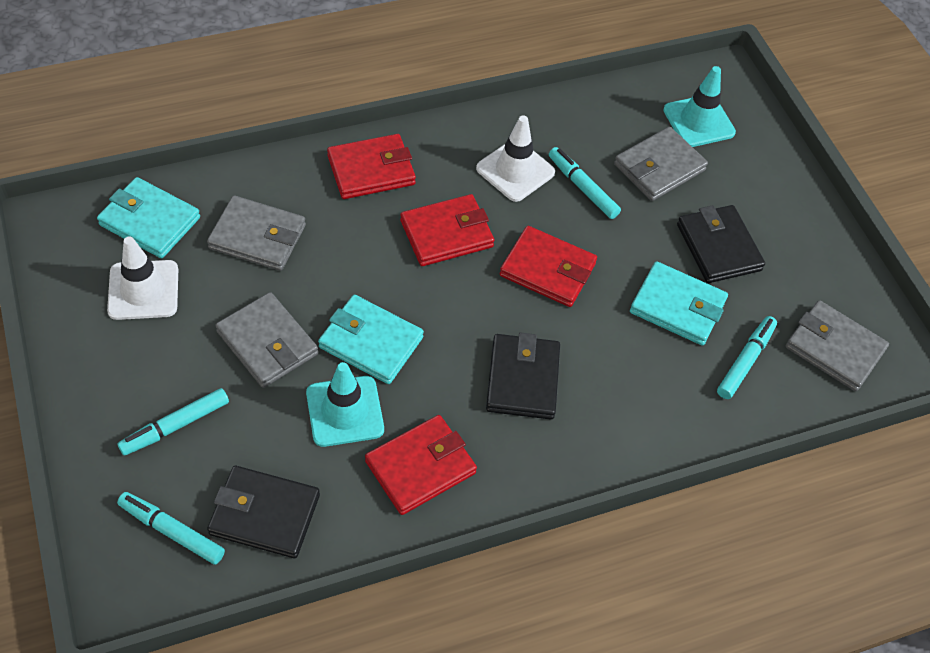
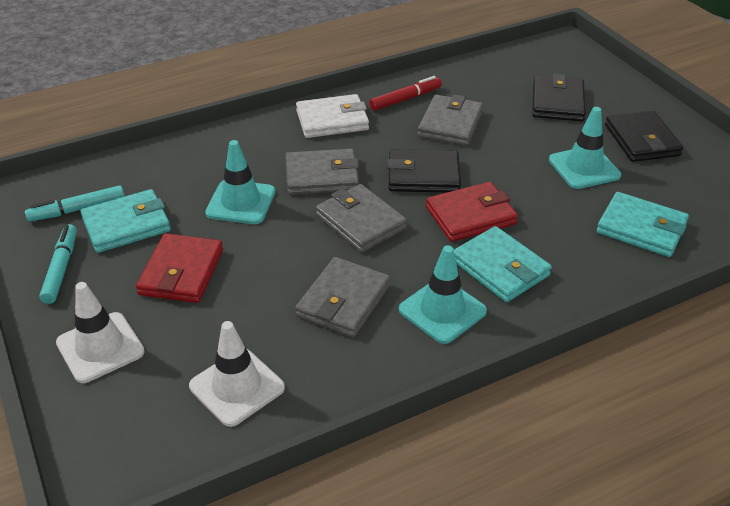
red marker: none = 0 -> [369,76,442,111] = 1
red wallet: [327,134,416,199] [365,415,477,515] [400,194,495,266] [500,226,597,307] = 4 -> [136,233,223,303] [426,182,518,242] = 2
turquoise marker: [117,388,229,455] [117,492,225,565] [549,147,621,219] [717,316,777,399] = 4 -> [25,185,125,222] [39,224,77,304] = 2
turquoise traffic cone: [306,362,384,447] [663,66,736,147] = 2 -> [205,140,276,224] [399,245,487,344] [549,107,621,189] = 3
white wallet: none = 0 -> [296,94,369,138] = 1

